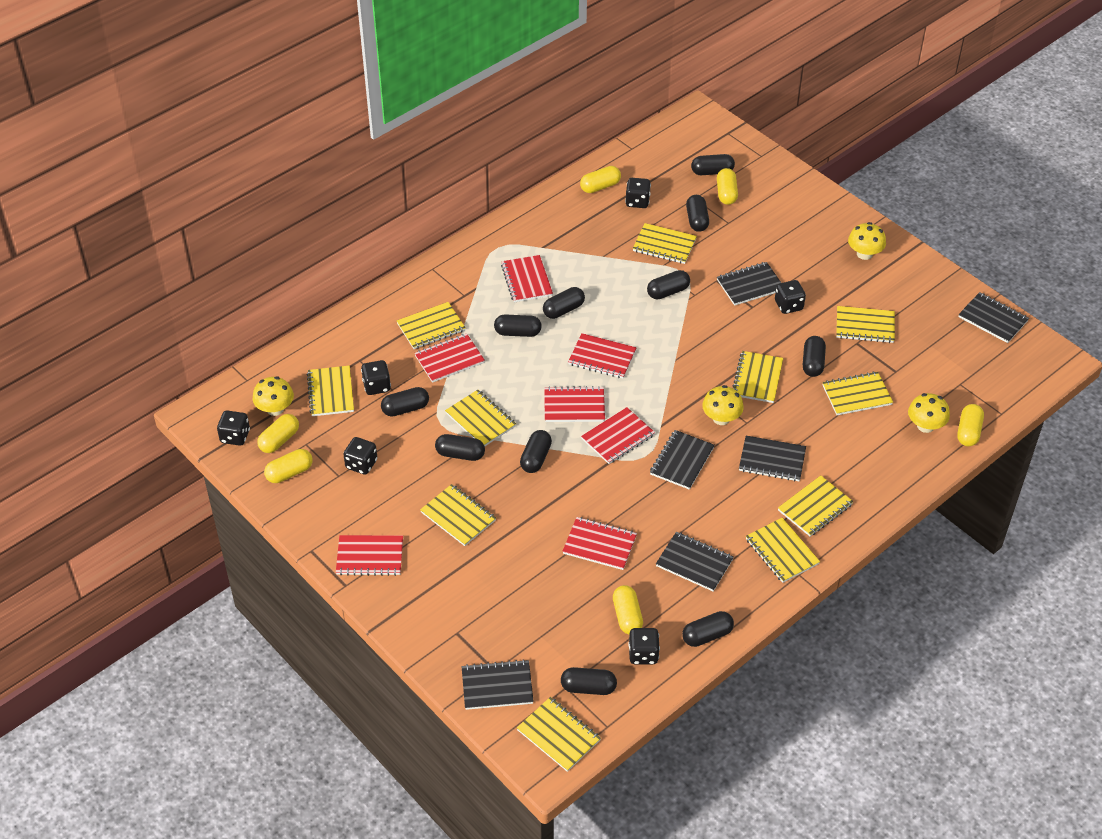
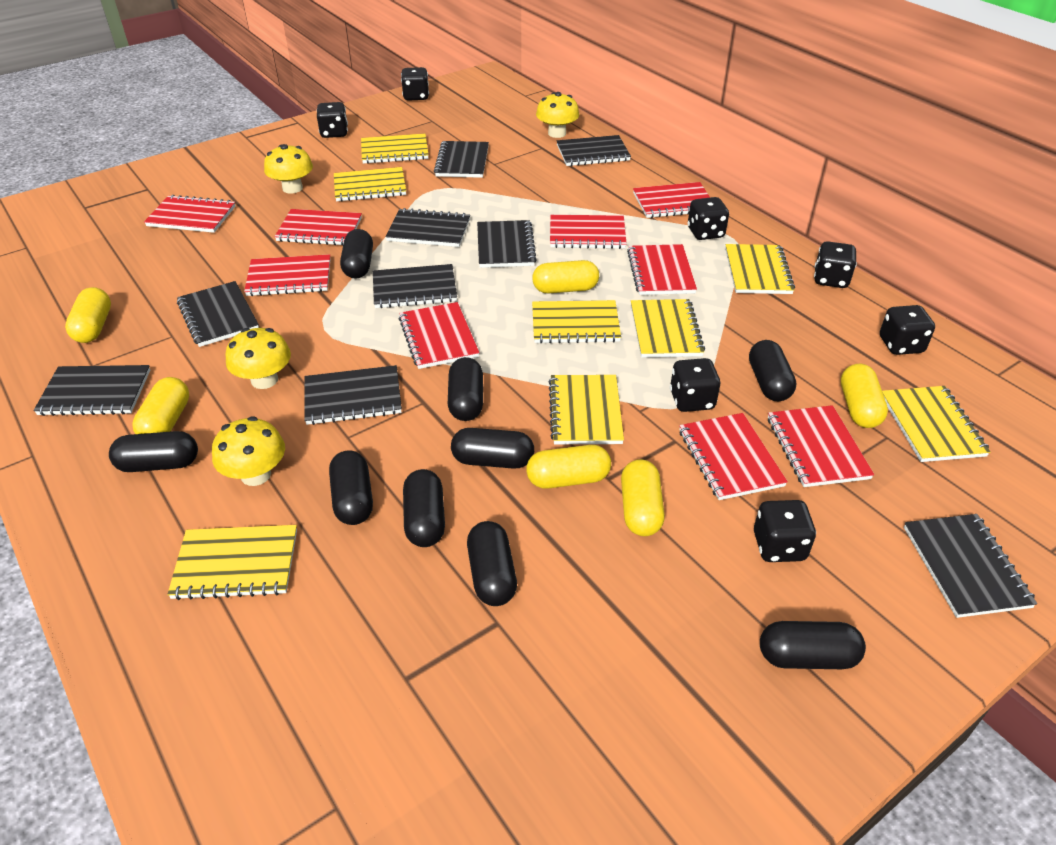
black capsule: [381,387,429,417] [435,434,485,461] [494,314,542,337] [520,430,552,473] [543,287,585,319] [561,667,617,695] [647,270,690,299] [682,611,734,647] [686,195,709,232] [691,154,735,175] [803,336,826,377] = 11 -> [109,431,198,472] [329,450,373,525] [340,229,373,278] [403,469,445,547] [448,357,483,421] [451,428,534,469] [467,521,517,606] [749,340,796,401] [760,621,866,669] = 9
black dice: [217,410,250,446] [343,437,377,475] [361,360,391,395] [625,178,651,208] [628,628,660,664] [775,280,806,314] = 6 -> [317,102,348,138] [401,67,429,101] [670,358,720,412] [688,197,729,240] [754,500,816,562] [814,241,857,288] [880,305,935,355] = 7
black notebook: [462,659,534,710] [650,430,715,490] [656,532,734,591] [717,262,781,306] [739,436,806,482] [959,292,1029,343] = 6 -> [33,365,150,416] [177,281,259,347] [304,365,402,425] [373,264,457,308] [385,208,470,247] [434,141,489,178] [477,220,537,268] [557,135,631,166] [904,514,1037,618] = 9
red notebook: [336,535,403,576] [414,333,485,383] [501,255,553,302] [544,386,605,422] [562,517,637,570] [568,333,636,379] [581,407,655,464] = 7 -> [144,195,236,233] [244,254,331,296] [274,209,362,246] [399,302,480,369] [550,215,627,249] [627,244,697,295] [633,182,710,218] [679,413,788,500] [768,405,874,487] = 9
yellow notebook: [307,365,354,416] [397,302,466,349] [420,484,496,546] [445,390,516,446] [517,697,601,772] [633,223,697,264] [733,351,783,403] [746,518,820,583] [778,475,853,536] [822,371,893,415] [836,306,895,343] = 11 -> [167,525,297,600] [334,167,406,202] [361,134,429,164] [532,300,621,343] [549,375,624,444] [631,299,705,357] [725,244,795,294] [882,386,991,462] = 8

